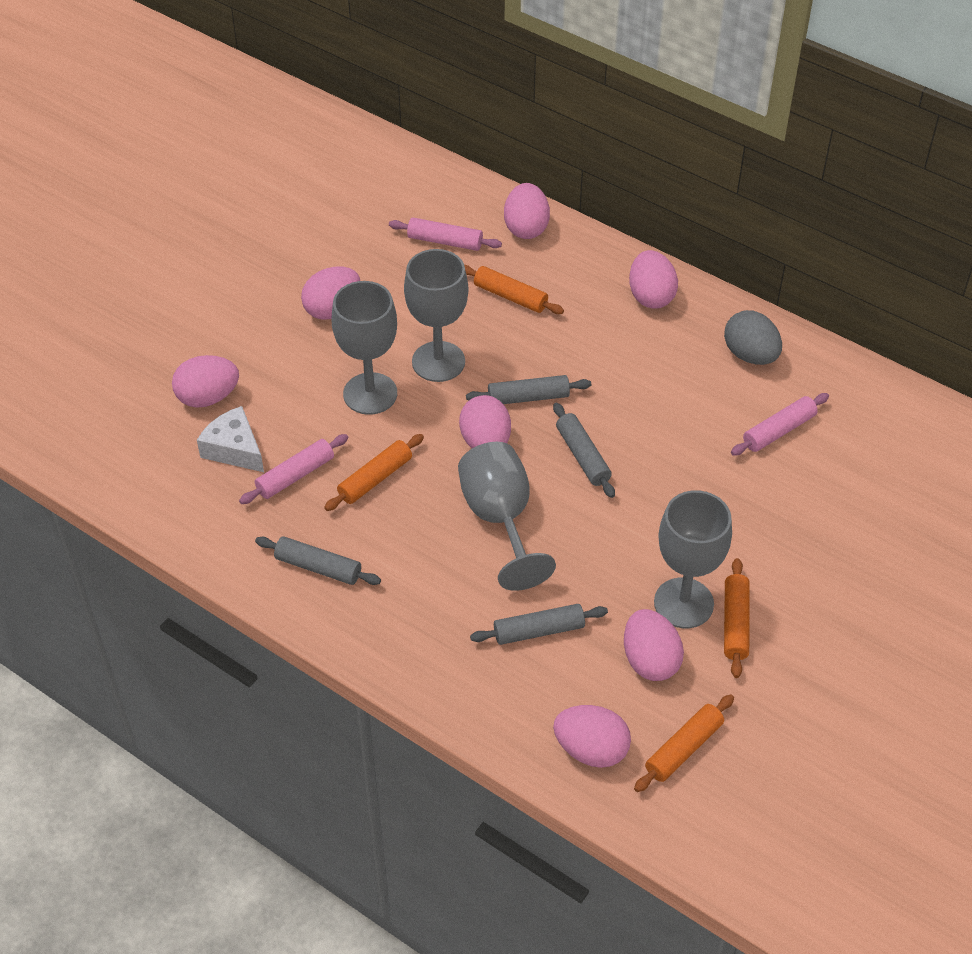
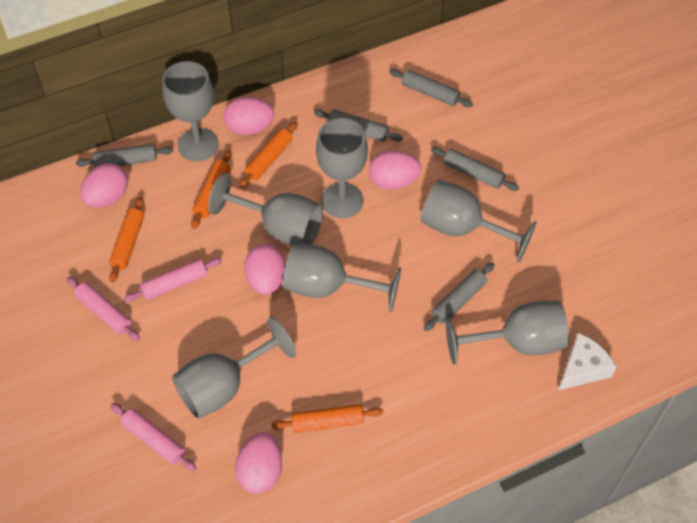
grey egg: [724,310,782,365] = 1 -> none = 0
grey goblet: [332,281,397,415] [404,249,468,382] [458,442,556,591] [654,490,732,628] = 4 -> [162,61,219,161] [172,317,296,419] [208,173,323,245] [283,243,401,312] [316,118,368,218] [420,180,537,262] [446,300,569,365] = 7
grey rolling pin: [255,536,381,585] [466,375,591,404] [470,604,608,645] [553,403,615,498] = 4 -> [76,144,173,167] [314,109,403,142] [389,69,473,107] [424,262,495,331] [431,147,519,191] = 5
pink egg: [172,355,239,408] [301,267,360,320] [459,395,511,448] [504,183,550,239] [553,705,631,768] [624,609,684,681] [629,250,678,309] = 7 -> [80,163,128,208] [224,97,274,135] [235,432,282,494] [244,244,286,295] [369,150,421,190] = 5

